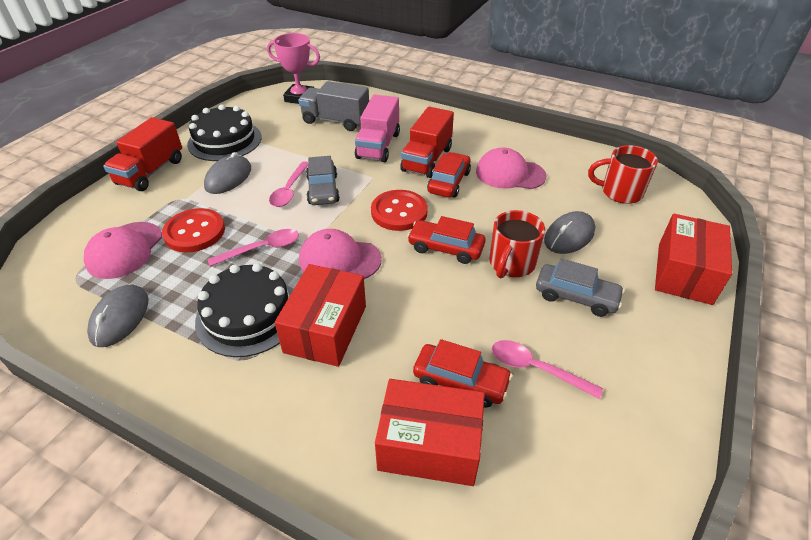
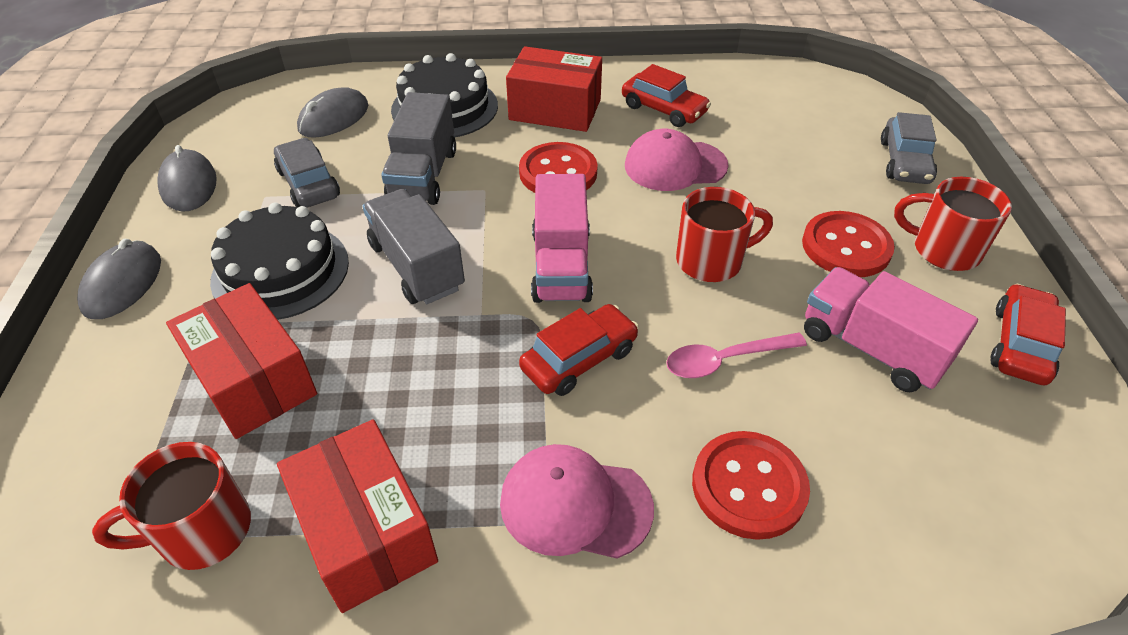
grey truck: [298,81,369,131] = 1 -> [362,189,465,304] [381,92,456,205] = 2
pink cap: [84,222,162,279] [299,229,382,279] [476,147,547,189] = 3 -> [500,444,654,558] [625,129,729,191] = 2
pink spoon: [207,229,299,267] [269,161,308,207] [492,340,603,399] = 3 -> [666,333,807,378] = 1
pink trophy: [267,33,320,104] = 1 -> none = 0
pink truck: [355,94,400,162] = 1 -> [531,174,593,303] [804,267,978,392] = 2
red button: [162,208,225,252] [371,190,428,231] = 2 -> [519,142,598,193] [692,431,810,540] [802,211,895,277] = 3
red mug: [489,210,545,278] [588,145,658,204] = 2 -> [92,442,251,570] [676,187,773,282] [894,177,1012,271] = 3
red truck: [103,117,182,191] [400,107,454,178] = 2 -> none = 0

